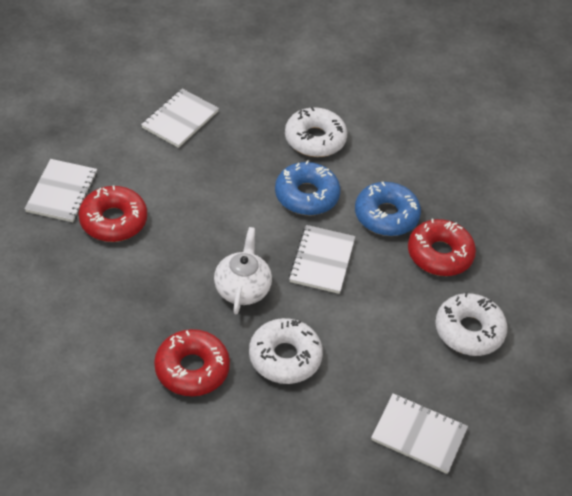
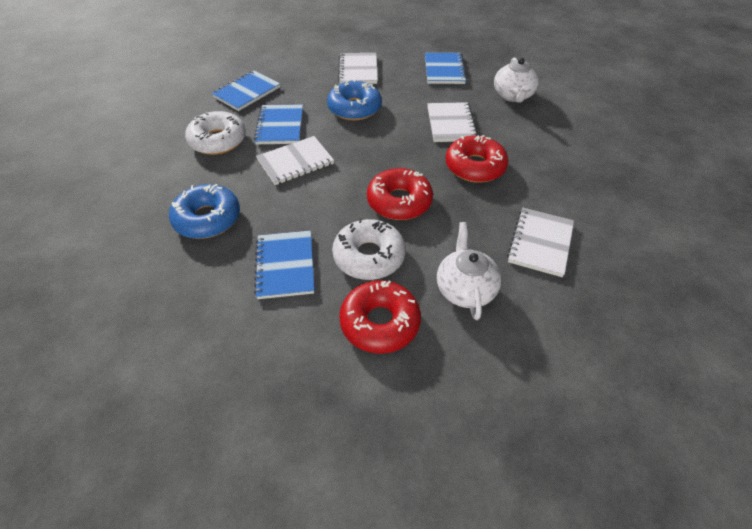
blue notebook: none = 0 -> [212,70,280,111] [254,104,303,144] [254,231,314,299] [425,53,467,84] = 4
white donut: [249,318,323,384] [285,107,347,157] [435,292,508,356] = 3 -> [185,111,246,155] [332,218,406,280] = 2
white teapot: [214,227,272,314] = 1 -> [437,222,502,320] [494,58,539,102] = 2

